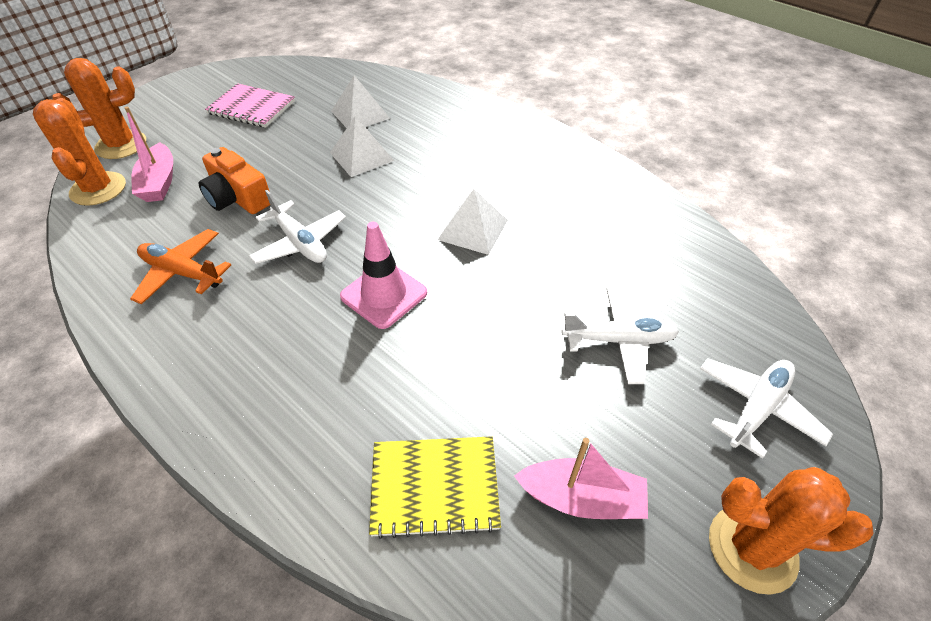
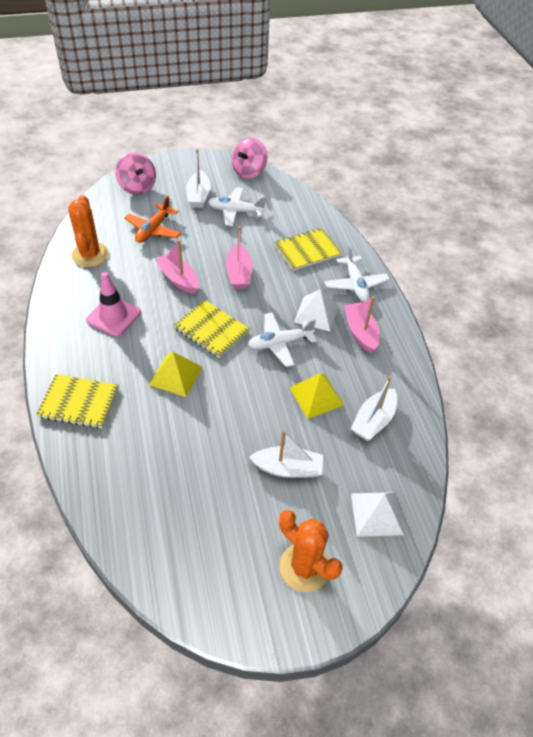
orange cactus: [33,98,126,206] [52,58,146,159] [709,467,874,595] = 3 -> [68,195,109,267] [279,510,343,592] = 2
orange camera: [198,147,270,214] = 1 -> none = 0
pink boat: [125,106,173,202] [514,438,648,519] = 2 -> [155,240,199,294] [226,226,253,289] [344,296,380,353] = 3
pink notebook: [205,83,295,128] = 1 -> none = 0
pink spinning top: none = 0 -> [115,152,156,195] [232,138,267,179] = 2
white boat: none = 0 -> [186,149,211,208] [249,430,323,478] [351,376,397,441] = 3
white pyramid: [330,116,394,177] [331,75,390,128] [437,189,508,255] = 3 -> [294,289,339,331] [351,492,404,537] = 2
yellow notebook: [369,436,501,539] = 1 -> [36,374,119,429] [174,300,250,358] [274,228,342,271] = 3
yellow pyramid: none = 0 -> [149,352,202,397] [290,373,344,419] = 2

